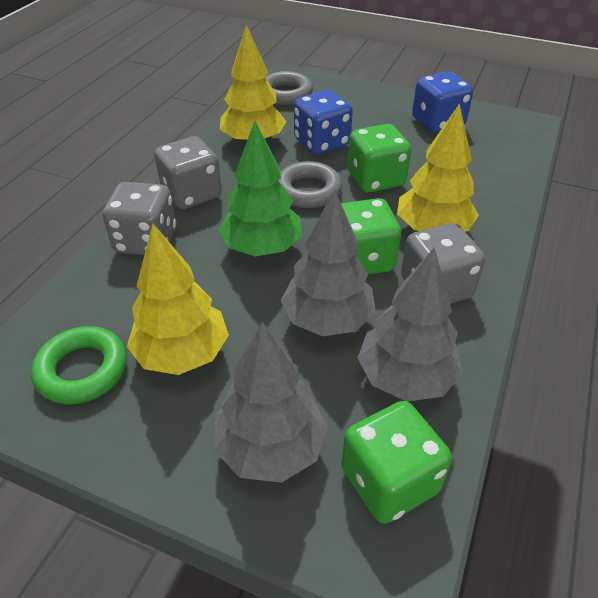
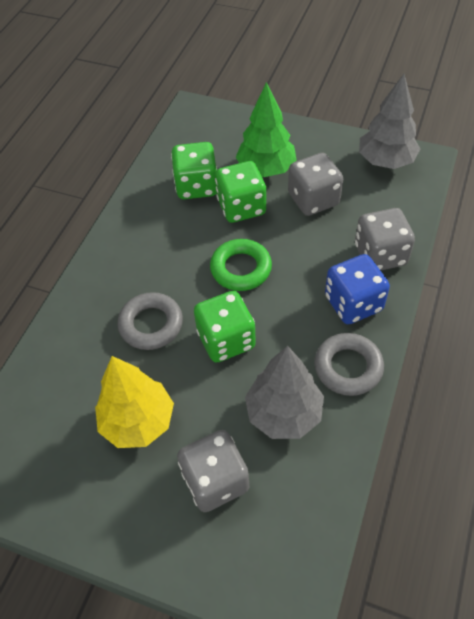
blue dice: [294,90,353,155] [412,71,473,133] = 2 -> [325,254,390,324] = 1
grey tree: [214,322,328,483] [281,189,376,336] [357,248,463,402] = 3 -> [245,346,324,439] [359,74,420,169] = 2
yellow tree: [127,224,229,375] [220,25,287,142] [397,103,479,232] = 3 -> [95,356,174,448] = 1

